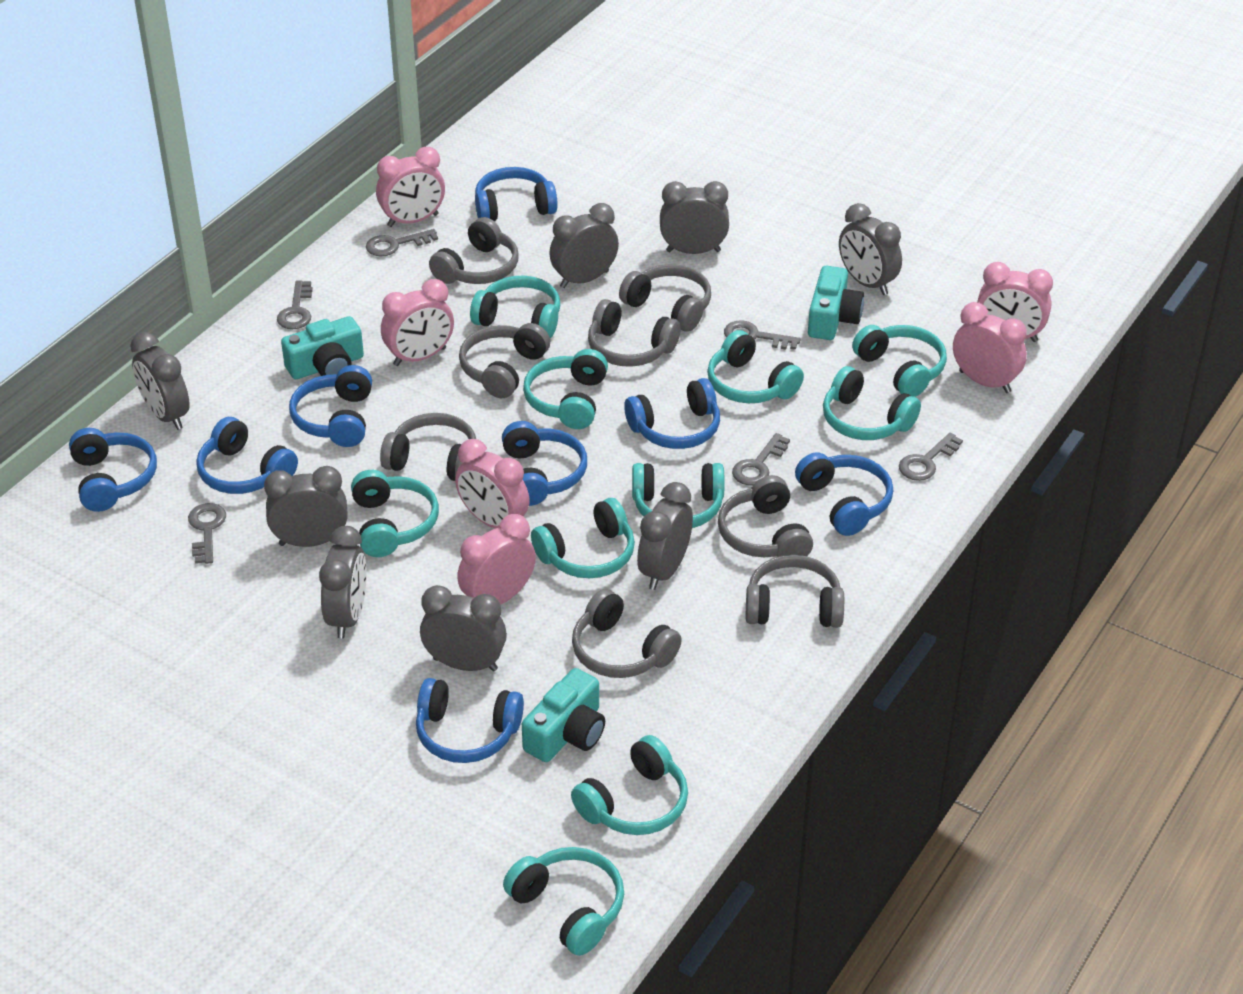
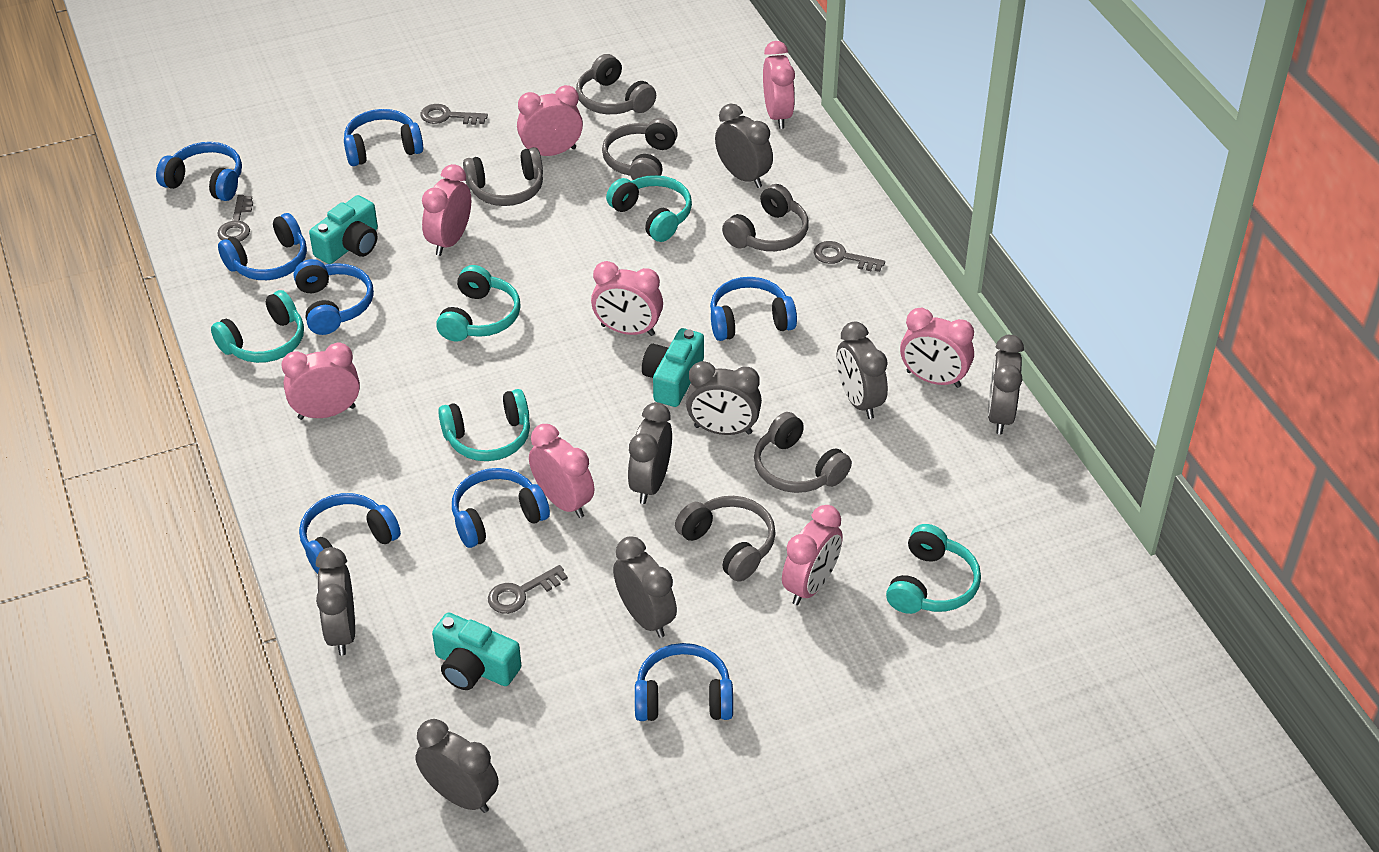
grey headphones: [380,413,476,481] [429,217,519,284] [459,323,550,398] [572,589,682,678] [588,299,681,367] [619,264,711,332] [718,475,813,557] [746,555,844,628] = 8 -> [463,147,543,206] [576,54,656,114] [602,118,678,180] [675,496,776,582] [722,184,809,251] [754,412,852,493] = 6
grey key: [188,503,226,564] [277,280,313,329] [366,229,438,256] [724,320,801,350] [732,433,790,485] [899,432,963,481] = 6 -> [217,195,253,241] [421,104,488,125] [488,565,568,614] [814,241,885,272] = 4
pink clock: [376,147,445,227] [381,279,454,366] [455,439,530,528] [457,514,536,605] [953,302,1027,393] [977,262,1053,342] = 6 -> [282,342,360,420] [422,164,471,256] [517,85,583,156] [529,424,594,518] [591,261,663,336] [763,41,795,129] [782,505,843,605] [900,308,974,388] = 8
turquoise headphones: [351,470,439,557] [470,276,560,338] [503,847,624,956] [523,349,608,429] [531,498,635,578] [571,735,688,835] [632,463,724,528] [707,330,804,403] [823,366,921,440] [852,325,947,397] = 10 -> [211,290,304,363] [436,265,521,342] [438,389,530,461] [606,175,692,242] [886,524,981,614] = 5

